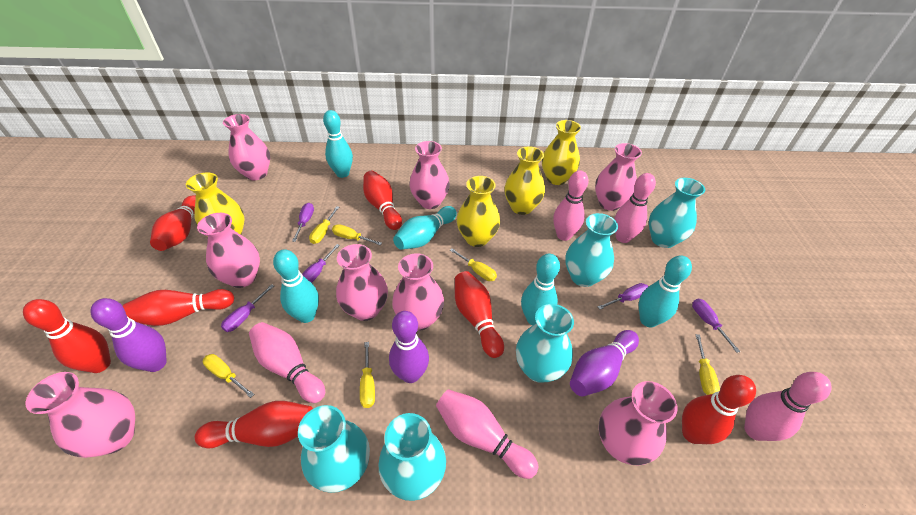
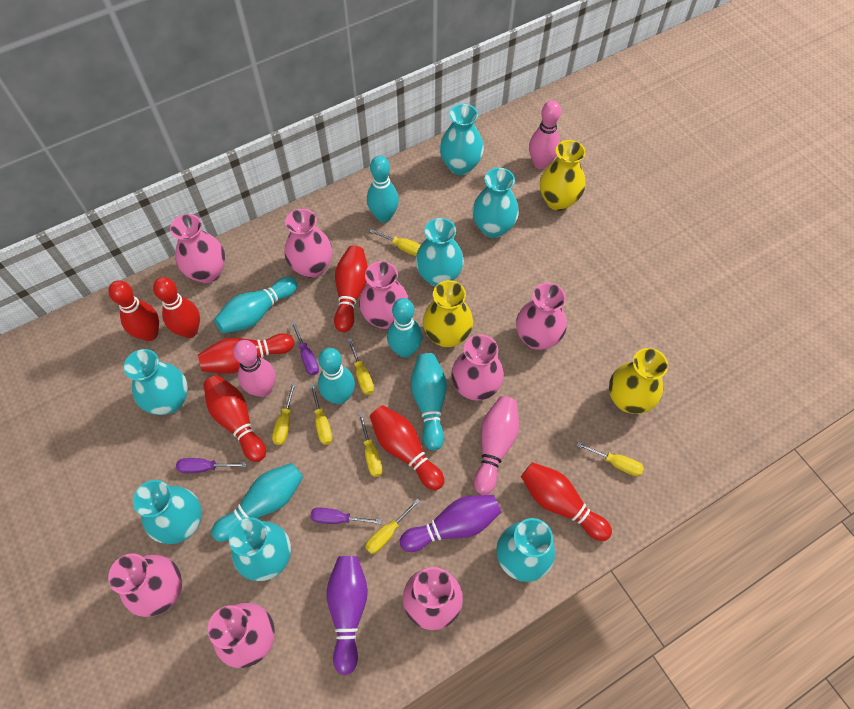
pink bowling pin: [249,322,325,403] [436,389,538,479] [553,170,589,241] [615,173,656,243] [744,372,832,441] = 5 -> [233,340,276,397] [474,396,519,495] [529,100,561,169] = 3
purple bowling pin: [91,298,167,372] [389,311,429,383] [570,330,639,397] = 3 -> [326,556,368,675] [400,495,501,552] = 2
purple screwdriver: [221,284,274,332] [292,203,314,242] [302,244,340,283] [597,283,648,309] [692,299,741,353] = 5 -> [176,458,246,473] [291,321,319,375] [310,507,382,524] = 3
turquoise bowling pin: [273,249,319,323] [323,110,353,178] [393,206,457,250] [521,254,560,325] [639,255,692,327] = 5 -> [211,463,303,542] [214,277,297,333] [318,348,355,404] [367,156,399,223] [387,298,423,358] [411,353,447,450] = 6
turquoise vase: [298,405,370,493] [378,413,446,501] [516,304,574,383] [565,213,618,287] [649,178,705,248] = 5 -> [124,349,188,415] [133,480,202,544] [229,517,291,581] [415,218,464,286] [440,104,484,175] [472,168,519,238] [496,518,555,582] = 7
yellow screwdriver: [203,354,254,398] [309,206,339,244] [332,224,382,245] [360,342,375,408] [450,248,497,281] [695,334,720,395] = 6 -> [272,383,296,445] [310,384,332,445] [347,338,374,395] [358,414,383,477] [365,499,420,554] [369,229,421,256] [577,442,644,476] = 7
yellow vase: [186,173,245,236] [457,176,500,247] [504,146,545,215] [542,120,581,185] = 4 -> [423,280,473,348] [540,140,586,211] [609,348,668,414] = 3

